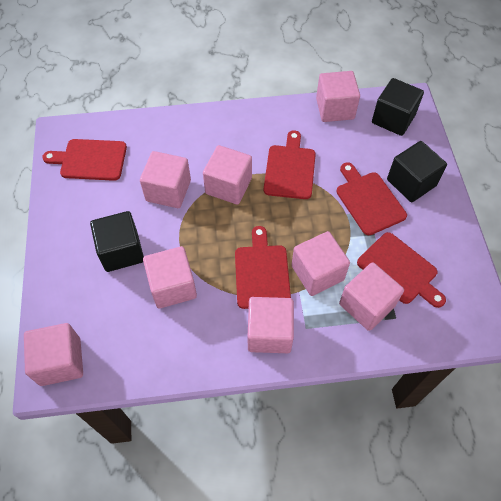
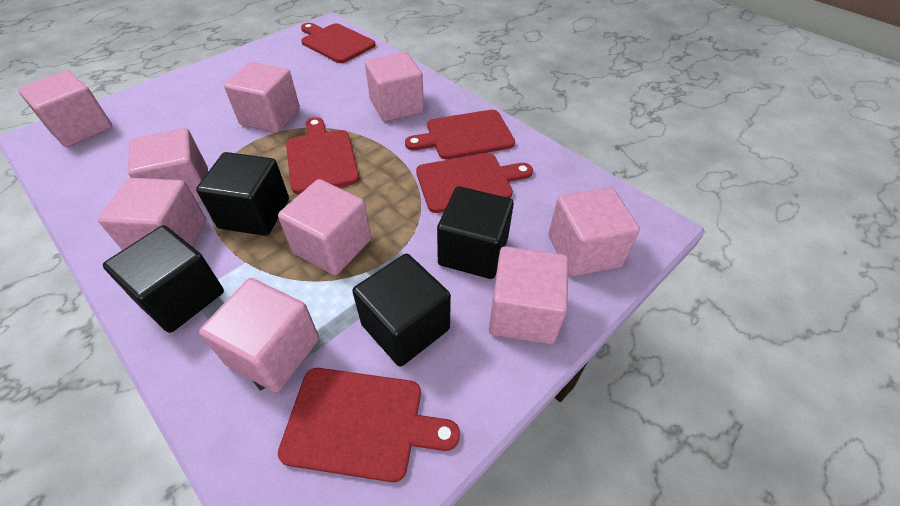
black cube: [90,211,144,272] [372,78,424,136] [387,141,447,202] = 3 -> [103,225,224,333] [196,152,289,236] [352,254,451,367] [437,186,514,279] = 4
pink cube: [24,323,83,386] [140,151,191,208] [143,246,197,309] [203,145,252,205] [248,297,294,353] [292,231,350,296] [316,71,360,122] [339,262,404,331] = 8 -> [18,70,112,147] [98,178,206,250] [128,128,208,203] [199,278,319,392] [224,62,300,133] [278,179,371,275] [365,52,424,122] [489,246,568,344] [548,187,640,277] = 9

